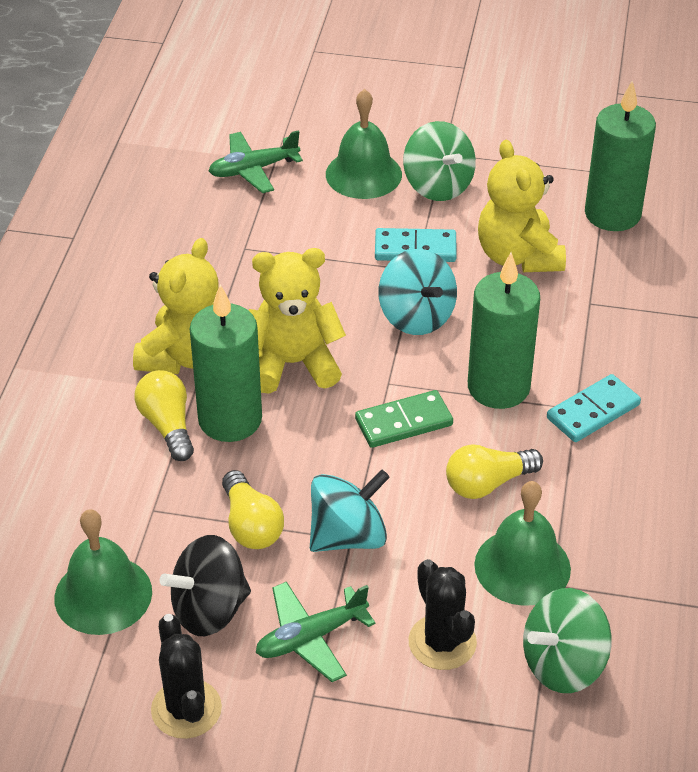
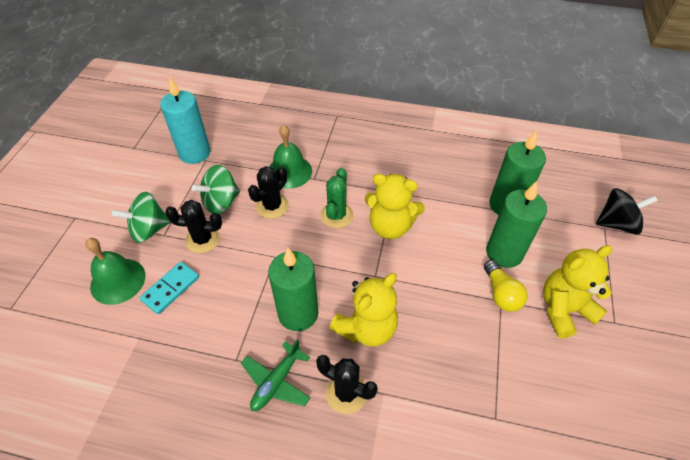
black cactus: [151,614,222,739] [409,559,477,670] = 2 -> [165,200,222,253] [248,166,289,219] [316,355,378,414] = 3
green bell: [54,509,152,635] [326,89,402,199] [474,481,571,606] = 3 -> [85,238,145,305] [269,125,312,189] = 2
green cactus: none = 0 -> [320,168,353,228] = 1
green domino: [355,390,453,448] = 1 -> none = 0
green plane: [209,130,303,193] [256,581,376,682] = 2 -> [241,339,310,411] = 1
turquoise candle: none = 0 -> [160,77,210,164] = 1
turquoise domino: [375,228,457,262] [547,374,641,442] = 2 -> [140,262,199,314] = 1
turquoise spinning top: [310,469,390,552] [378,249,457,335] = 2 -> none = 0
yellow light bulb: [134,370,194,461] [222,470,284,549] [446,445,543,499] = 3 -> [484,260,528,312] = 1

